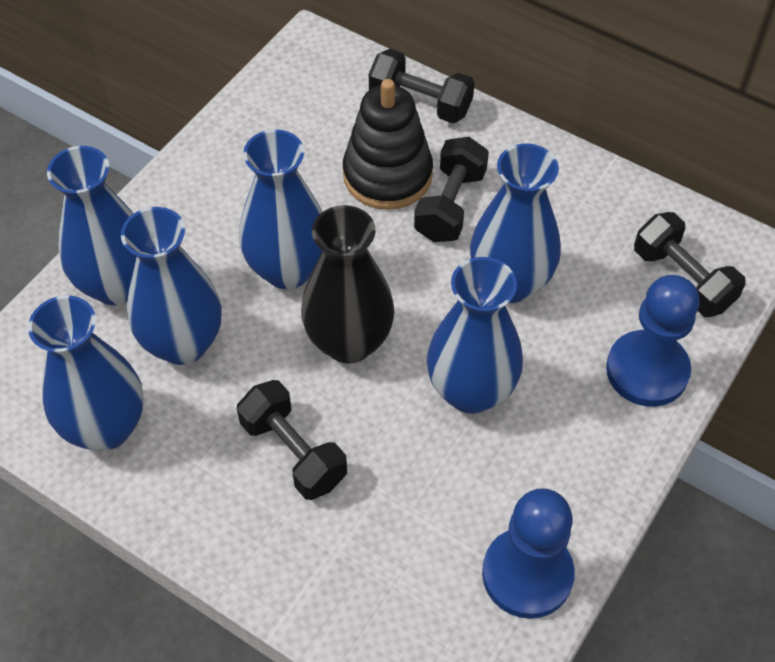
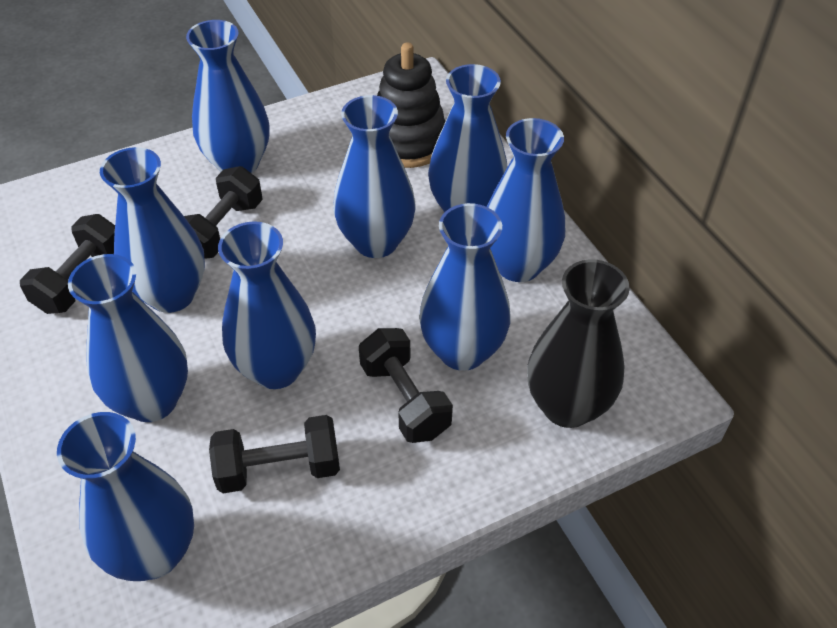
blue pawn: [482,488,575,619] [606,275,700,407] = 2 -> none = 0
blue vase: [28,295,144,451] [47,146,136,305] [121,207,222,365] [239,129,322,289] [427,257,523,414] [470,144,561,303] = 6 -> [57,412,194,581] [68,254,188,422] [100,147,205,313] [186,20,270,174] [218,221,316,389] [333,95,416,258] [419,203,511,371] [428,64,507,212] [487,118,565,282] = 9

